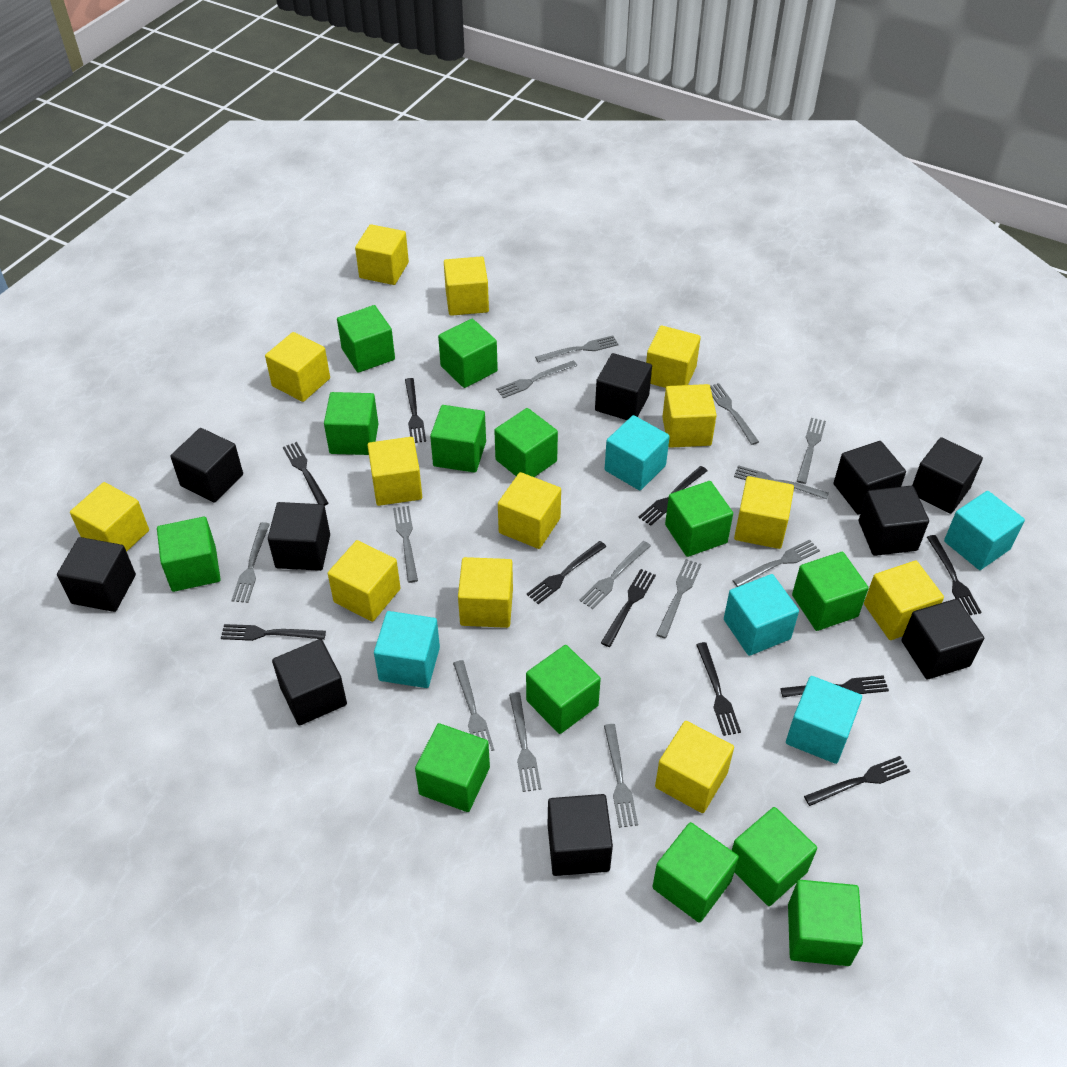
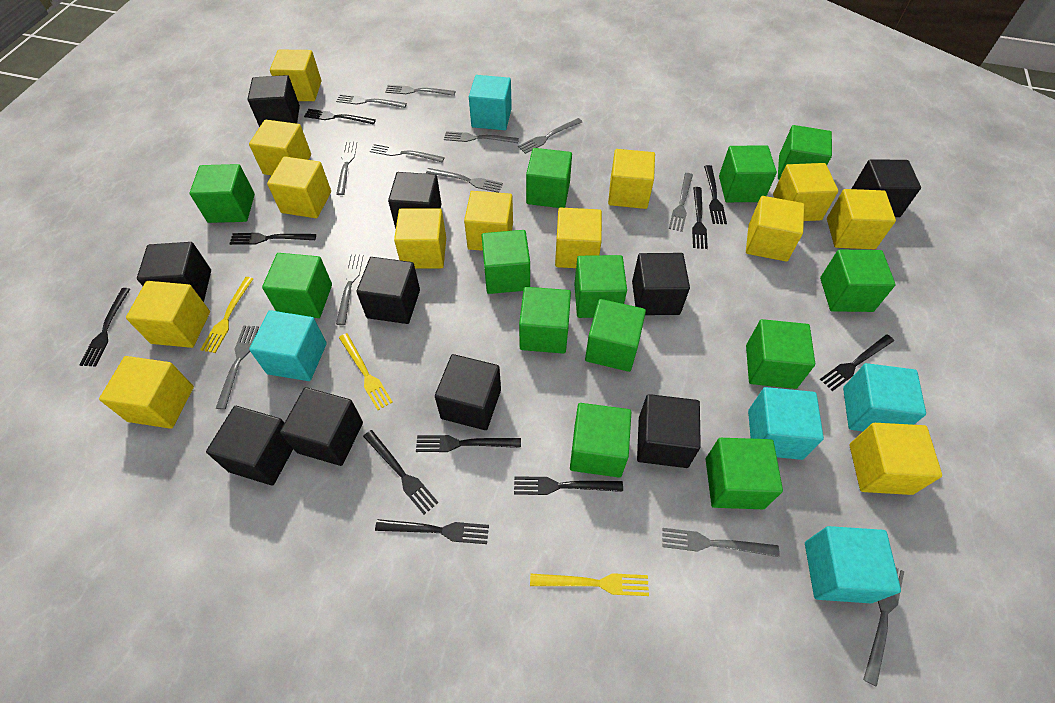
grey fork: [231,522,270,603] [393,506,418,583] [453,660,494,751] [496,360,577,398] [509,692,541,792] [535,335,619,362] [579,541,651,609] [604,724,638,828] [656,559,701,638] [710,383,759,445] [732,540,820,587] [734,465,829,499] [797,418,826,484] = 13 -> [216,325,259,409] [336,94,407,108] [336,141,357,195] [336,254,363,325] [370,143,445,162] [385,85,455,96] [426,168,503,193] [444,131,519,143] [518,118,582,154] [662,528,780,557] [669,173,693,232] [863,568,904,687] = 12
yellow fork: none = 0 -> [200,277,254,353] [339,333,393,410] [530,573,649,596] = 3

